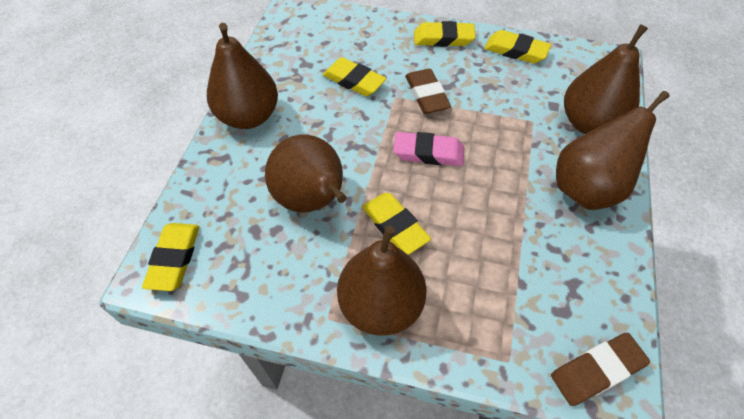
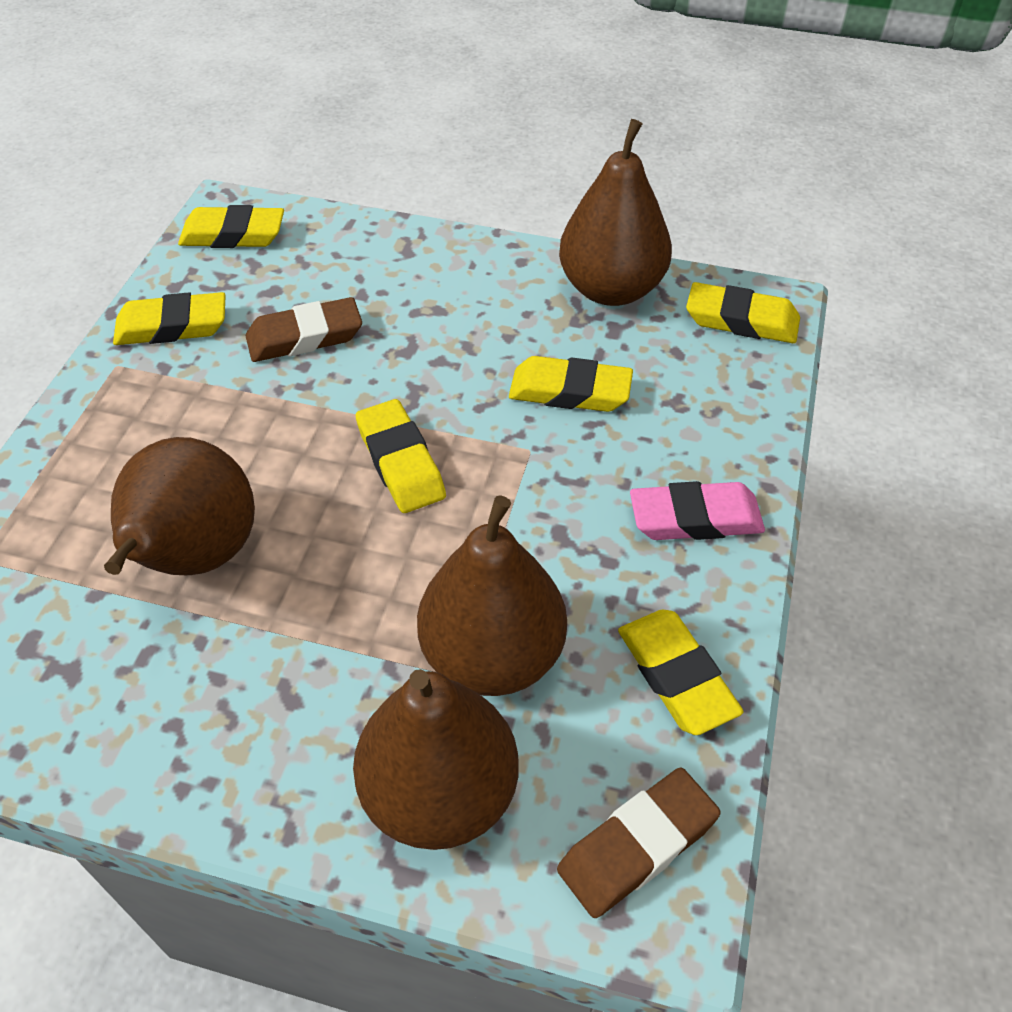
brown pear: [207,23,278,129] [265,135,347,213] [337,226,427,336] [556,91,670,210] [564,24,648,134] = 5 -> [104,437,255,575] [353,669,519,850] [417,495,567,696] [559,119,672,306] = 4
yellow eraser: [142,223,199,291] [323,57,387,96] [362,193,431,255] [414,21,476,47] [484,30,551,64] = 5 -> [113,292,226,345] [178,205,284,248] [356,399,446,513] [509,356,633,412] [618,610,743,735] [686,282,800,343] = 6

